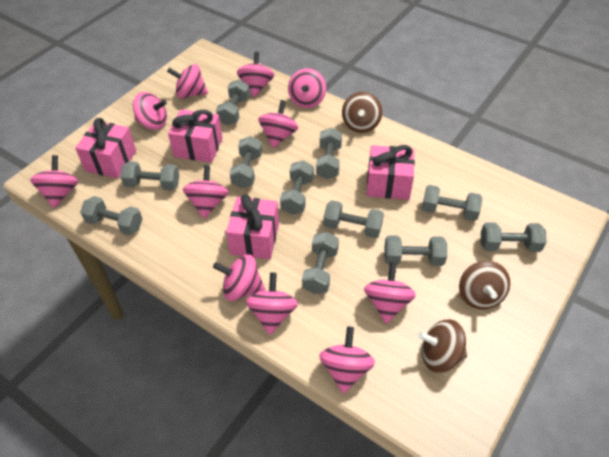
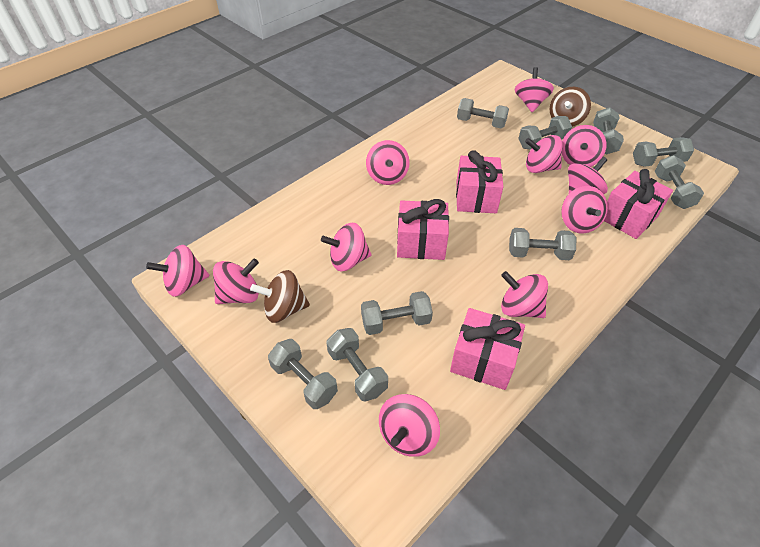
brown spinning top: [342,92,382,133] [418,319,467,373] [459,261,510,310] = 3 -> [250,270,310,323] [550,87,591,127] = 2
grey dumbbell: [80,196,142,235] [120,161,179,191] [216,80,250,125] [230,136,262,188] [280,160,314,215] [302,232,339,294] [316,128,342,179] [323,200,384,238] [385,235,447,266] [422,185,482,221] [481,222,546,252] = 11 -> [268,339,338,409] [326,328,388,402] [361,291,433,335] [457,98,509,128] [509,228,576,260] [518,116,572,150] [593,107,624,154] [633,137,694,167] [655,155,704,209] = 9

